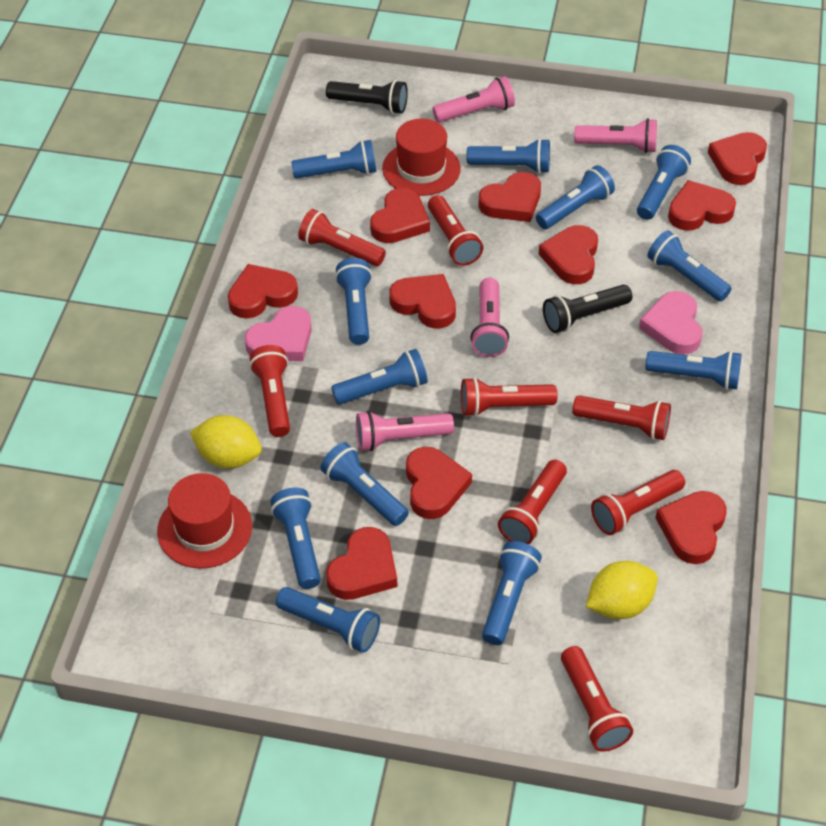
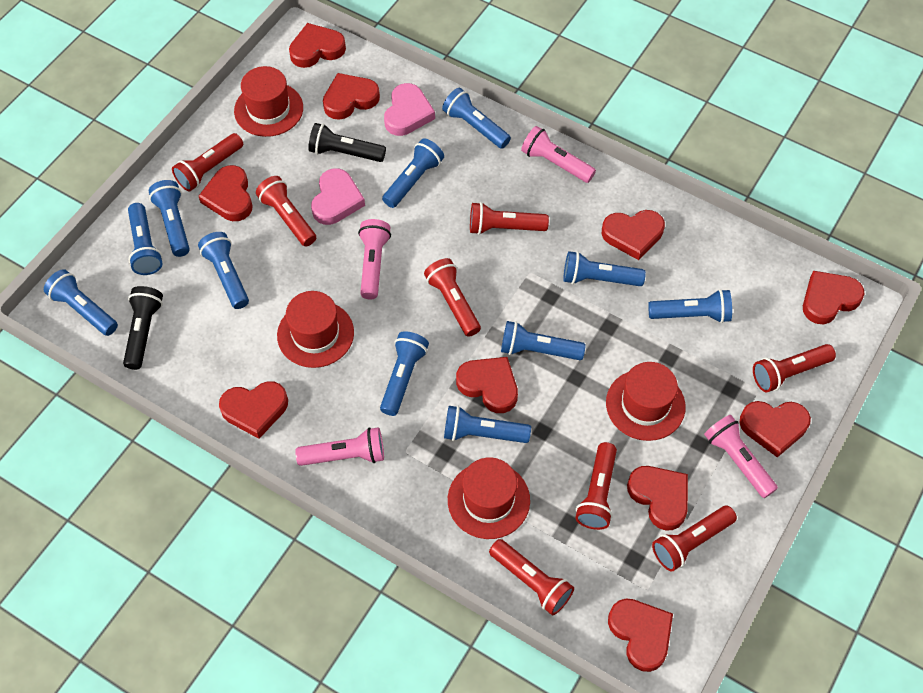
blue flashlight: [270,487,321,589] [276,587,380,653] [291,140,376,178] [320,442,409,526] [331,349,428,404] [335,258,372,345] [466,138,550,174] [482,541,542,645] [536,165,615,229] [637,145,691,220] [645,351,741,390] [647,230,732,302] = 12 -> [44,269,118,336] [128,203,163,275] [149,180,190,257] [198,232,249,309] [380,331,429,416] [382,138,444,208] [442,88,511,149] [444,406,531,443] [501,321,586,360] [563,251,646,286] [648,289,732,323] = 11
red hat: [157,473,252,569] [382,119,461,196] = 2 -> [234,66,303,137] [277,291,354,368] [448,457,530,539] [606,362,686,441] = 4
yellow lemon: [190,415,262,469] [586,561,658,619] = 2 -> none = 0

